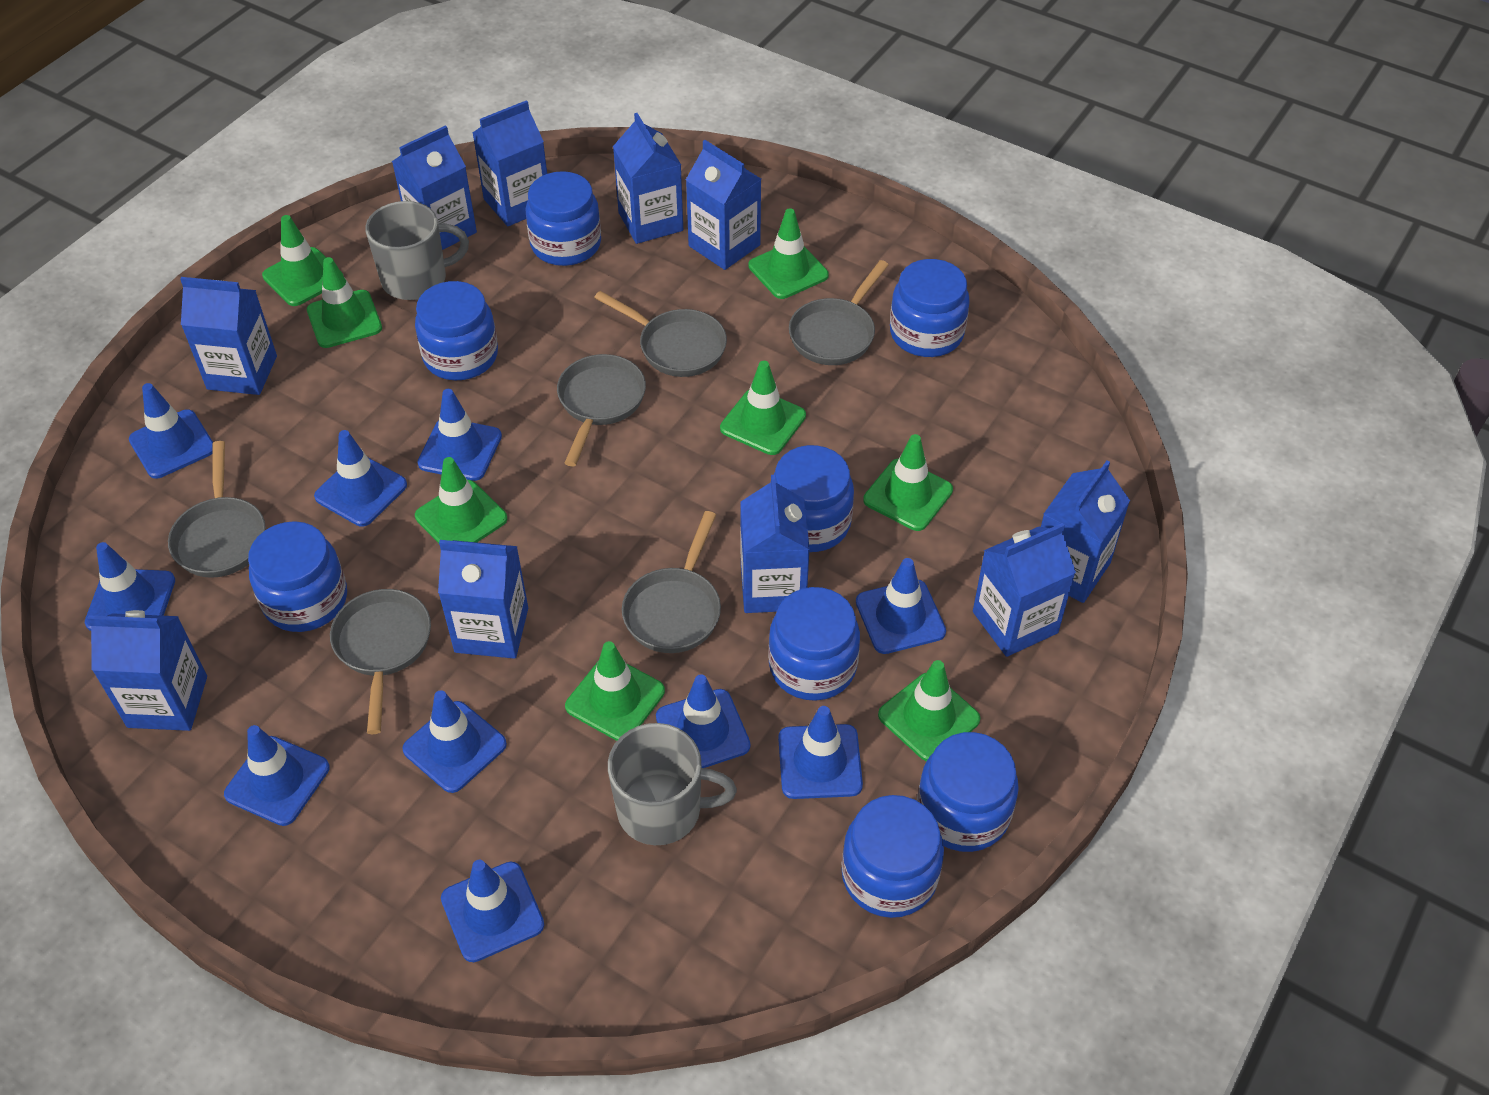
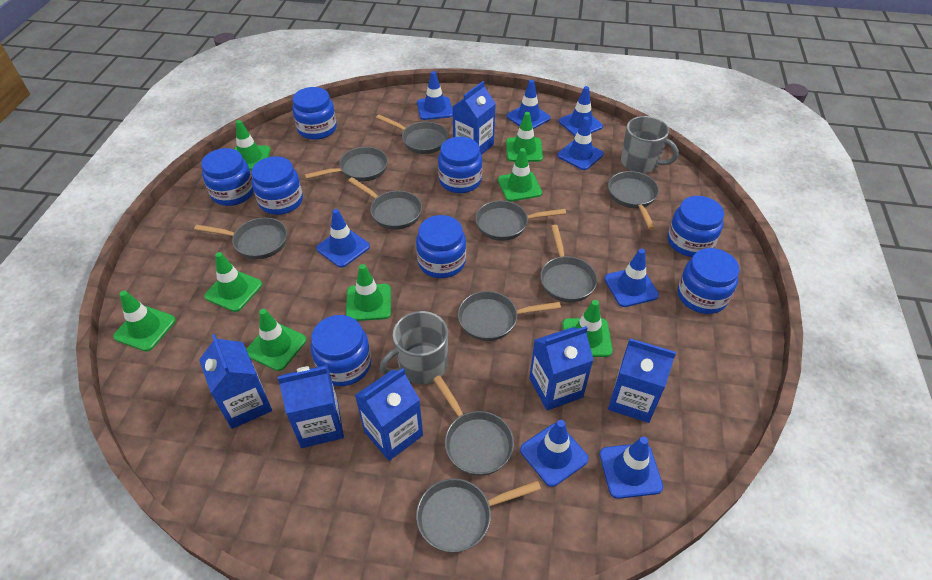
blue carton: [87,610,207,731] [180,277,277,395] [392,125,477,250] [438,540,528,659] [473,100,547,226] [613,113,683,244] [686,140,761,270] [740,475,810,613] [973,523,1076,657] [1041,461,1130,603] = 10 -> [199,334,272,429] [278,365,344,448] [355,368,423,461] [453,81,496,155] [529,326,593,410] [608,338,676,423] = 6
blue traffic cone: [85,542,175,631] [129,383,213,479] [224,725,330,826] [314,430,407,526] [402,690,507,793] [417,389,502,481] [441,860,544,962] [656,674,751,768] [778,706,863,799] [856,558,946,654] = 10 -> [316,209,370,268] [417,71,453,120] [507,80,551,129] [520,420,589,487] [557,117,604,170] [559,86,603,136] [599,436,663,499] [604,249,659,307] = 8
grey pan: [168,441,266,578] [330,589,431,734] [557,354,646,467] [594,291,727,377] [622,511,721,653] [789,260,888,365] = 6 -> [194,217,287,259] [305,147,388,182] [348,177,422,230] [376,115,448,154] [416,478,541,553] [433,375,514,476] [458,291,561,341] [475,201,566,241] [540,225,597,302] [608,171,659,230] = 10

